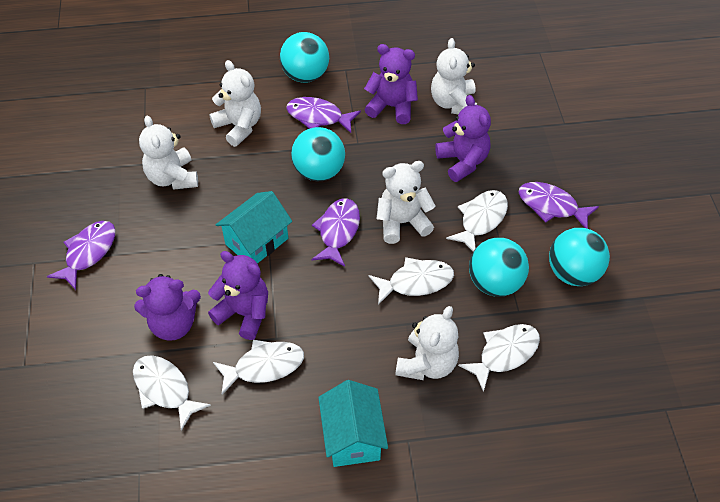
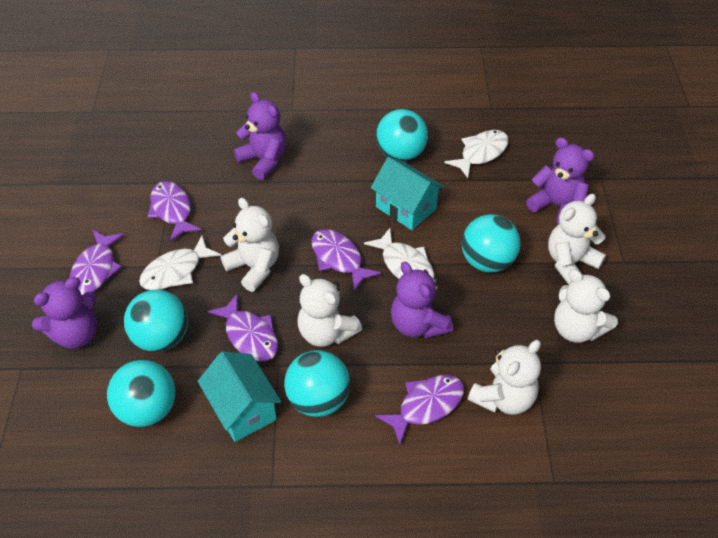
purple fish: [47,221,116,290] [286,97,361,133] [312,198,360,267] [518,182,599,229] = 4 -> [70,230,125,295] [147,181,202,242] [207,294,278,361] [311,229,381,291] [376,375,464,445] = 5
turquoise ball: [280,32,329,83] [291,127,345,181] [469,238,529,297] [549,228,610,286] = 4 -> [107,360,176,427] [124,290,188,352] [284,350,350,417] [376,109,428,162] [462,214,521,273] = 5
white fish: [133,355,211,431] [213,340,304,395] [369,257,454,305] [446,190,508,252] [458,324,540,392] = 5 -> [139,235,222,290] [364,228,435,279] [444,130,509,178] = 3

